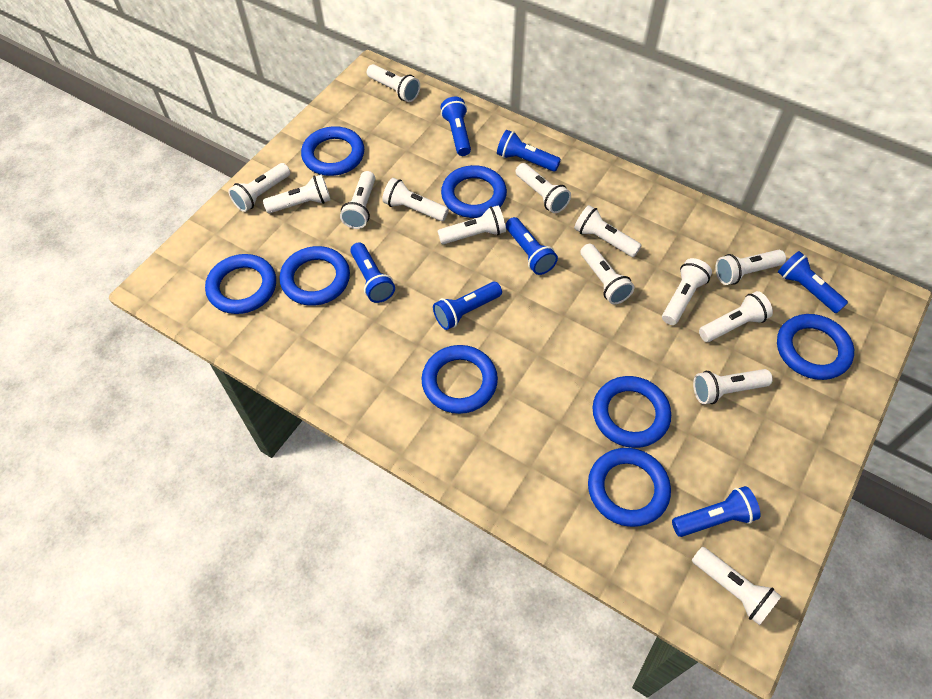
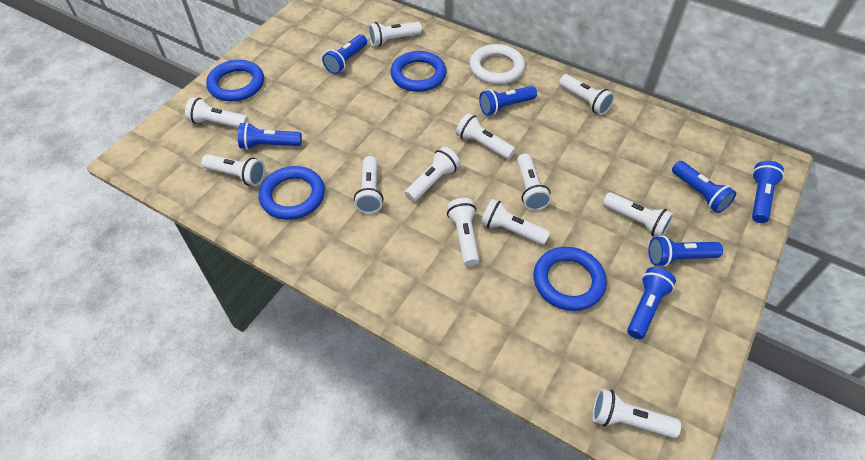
blue ring: [205,254,276,314] [279,246,350,306] [301,126,364,176] [421,345,498,414] [441,165,507,218] [588,448,671,527] [593,376,671,448] [777,314,854,380] = 8 -> [206,60,264,102] [259,166,325,220] [391,51,446,92] [533,247,607,311] = 4
white flashlight: [228,163,290,212] [263,174,331,213] [340,171,375,229] [367,64,420,102] [382,178,449,221] [438,206,506,244] [515,163,571,213] [574,205,642,257] [580,244,634,304] [662,258,712,325] [692,547,782,625] [693,369,773,404] [699,291,773,342] [716,250,786,285] = 14 -> [185,97,249,128] [201,154,265,186] [354,156,383,214] [368,22,422,46] [405,147,460,202] [447,198,479,266] [456,113,515,159] [481,199,550,245] [517,153,551,211] [559,74,615,115] [592,388,681,438] [603,192,674,237] = 12
white ring: none = 0 -> [470,44,525,84] = 1

